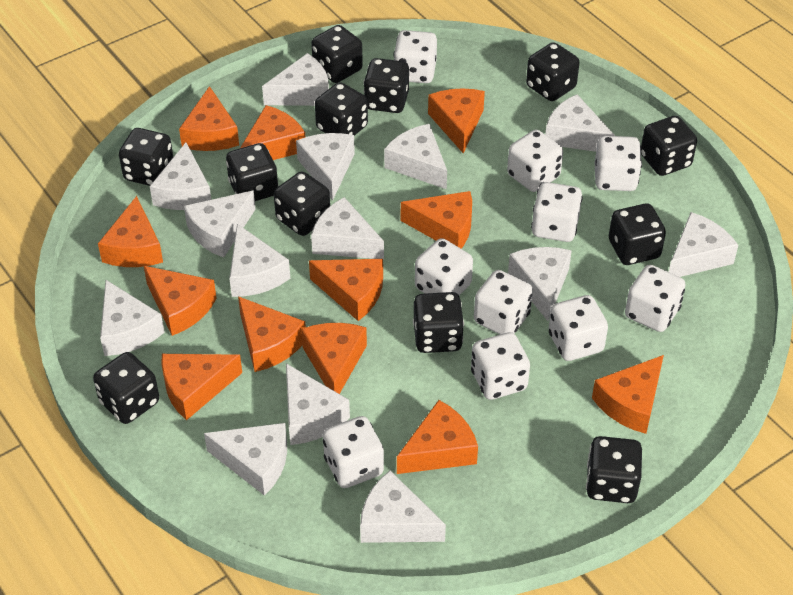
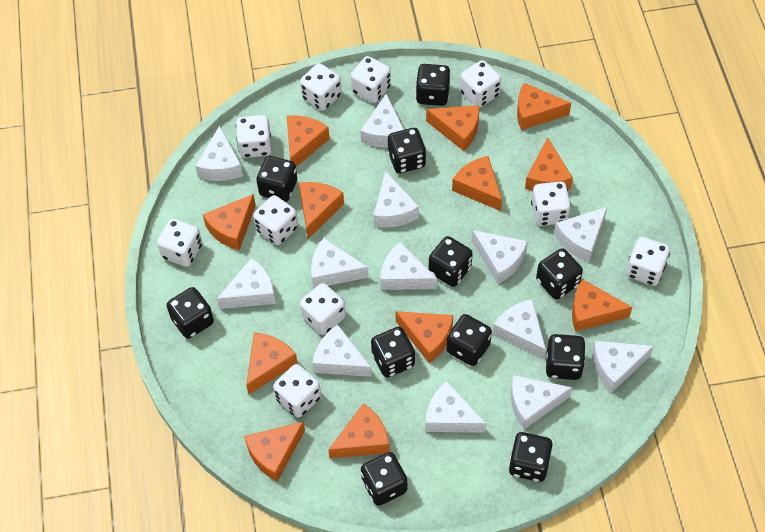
black dice: [93,352,159,424] [119,128,173,186] [226,143,279,201] [274,172,330,236] [311,25,363,83] [315,82,368,136] [363,58,409,113] [413,292,464,353] [526,42,580,101] [586,436,642,503] [609,204,666,265] [641,116,697,176] = 12 -> [167,287,214,339] [256,156,297,202] [361,452,407,506] [371,327,415,378] [388,128,426,173] [416,64,451,106] [429,236,473,287] [446,314,492,366] [509,432,552,482] [536,248,583,299] [546,334,586,380] = 11
white cheese: [100,280,165,356] [150,143,211,210] [184,190,256,258] [204,423,287,496] [229,224,290,297] [262,53,329,106] [286,363,350,445] [296,133,355,201] [311,197,384,260] [360,471,446,543] [384,124,447,189] [508,247,572,321] [545,94,615,152] [669,212,738,277] = 14 -> [195,126,243,181] [217,258,276,309] [311,238,368,289] [312,325,372,377] [360,94,404,148] [373,170,419,228] [380,242,437,290] [425,381,486,433] [472,230,528,284] [493,299,546,359] [511,375,572,429] [554,207,607,262] [592,341,654,393] = 13

